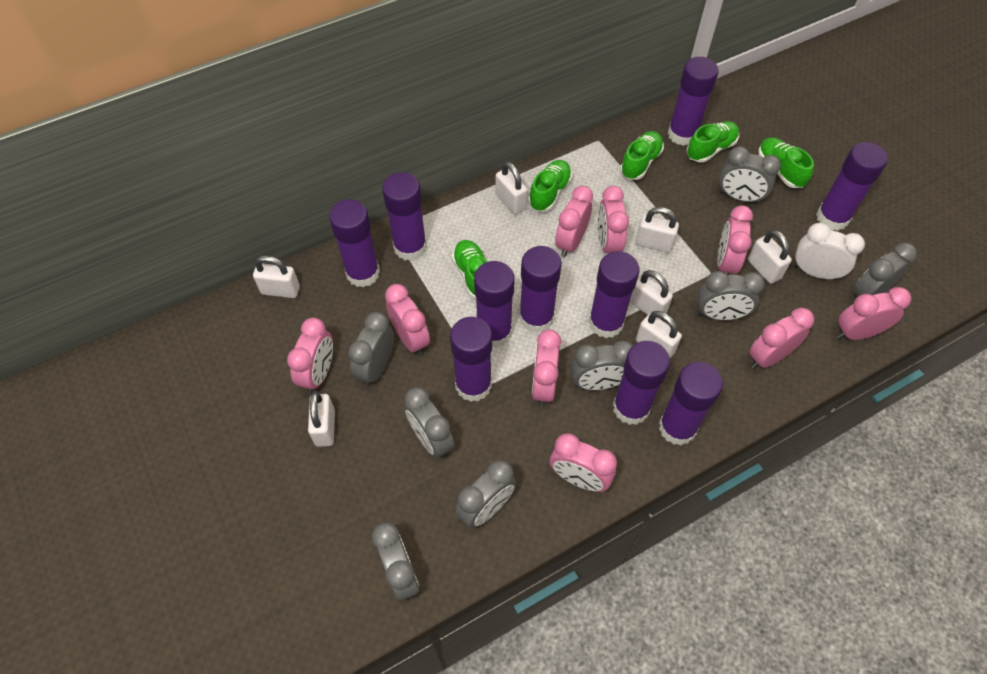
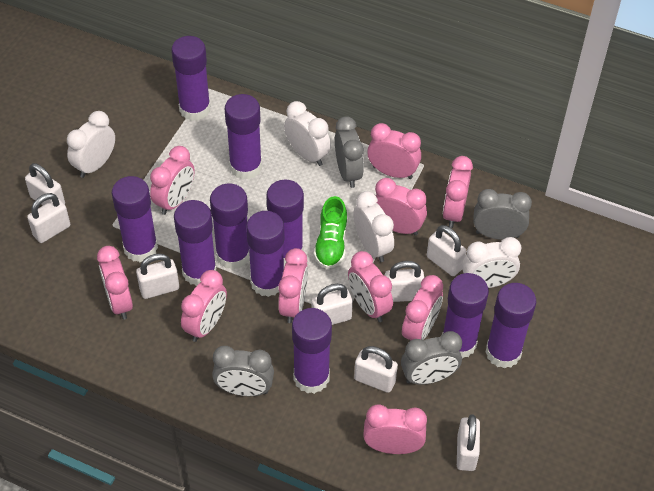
green shoe: [452,240,488,299] [528,160,572,211] [620,131,664,180] [686,121,739,163] [758,137,814,188] = 5 -> [314,196,347,269] = 1
grey clock: [348,312,394,386] [372,522,419,601] [404,387,454,459] [455,460,516,528] [570,341,633,390] [697,271,765,321] [719,146,781,204] [853,243,917,304] = 8 -> [212,346,274,396] [335,116,364,188] [401,331,462,385] [473,189,532,240] = 4
pink clock: [287,317,333,393] [385,284,430,356] [532,329,561,406] [550,434,617,492] [555,186,593,257] [598,186,629,253] [717,205,753,275] [749,308,814,369] [837,287,911,340] = 9 -> [97,246,133,320] [150,146,195,215] [181,270,227,342] [278,248,308,323] [348,251,393,322] [363,404,427,454] [367,123,421,179] [375,178,427,235] [402,275,443,341] [443,156,473,228] = 10
white clock: [794,223,865,280] = 1 -> [67,111,115,178] [284,101,331,166] [353,191,394,262] [462,237,521,288] = 4
white padlock: [253,256,300,298] [308,391,335,447] [496,162,528,215] [630,270,673,319] [636,207,679,253] [636,311,682,358] [748,230,792,284] = 7 -> [25,163,65,205] [27,193,70,243] [136,253,179,299] [311,284,353,325] [354,346,398,393] [385,261,424,302] [427,225,466,276] [457,414,480,471] = 8

